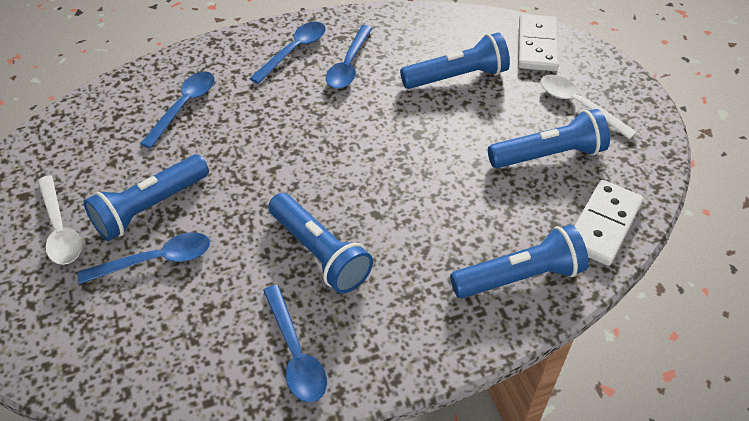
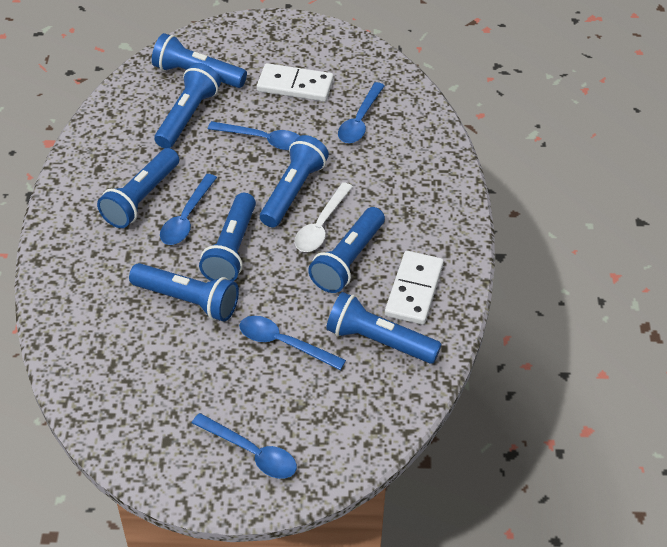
blue flashlight: [84,155,209,241] [268,193,373,294] [400,32,510,89] [450,225,589,298] [488,109,610,168] = 5 -> [97,148,179,228] [129,263,239,322] [152,33,247,88] [154,63,221,148] [199,193,256,281] [260,135,329,227] [308,207,385,293] [326,292,442,364] = 8
white spoon: [38,175,82,265] [540,75,637,139] = 2 -> [294,182,353,252] = 1

